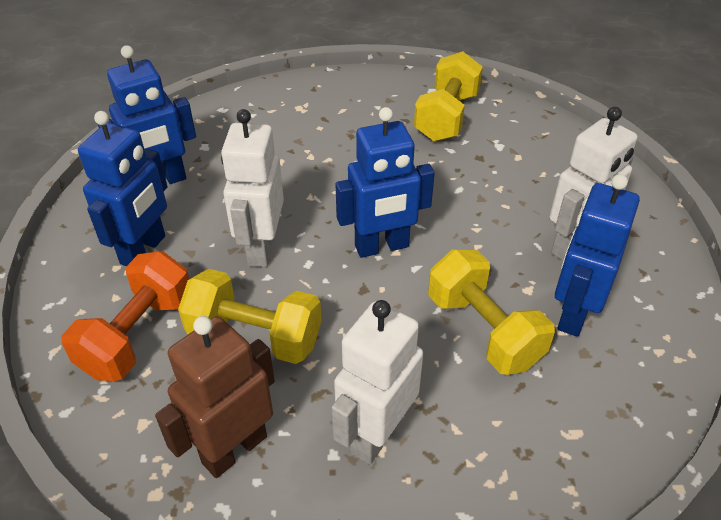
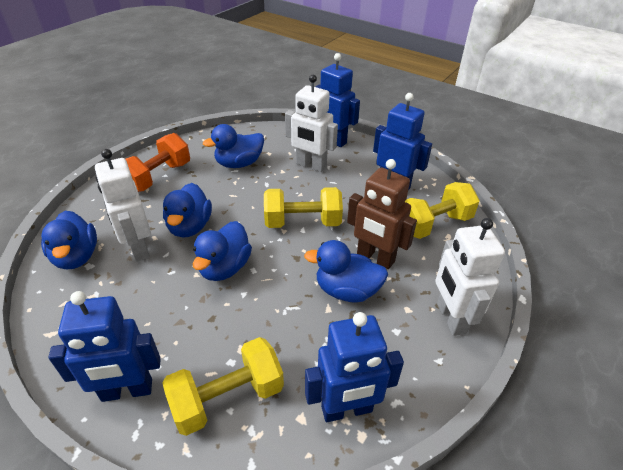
blue duck: none = 0 -> [41,211,97,269] [163,183,212,238] [193,221,252,281] [203,124,264,168] [304,240,388,303] = 5

